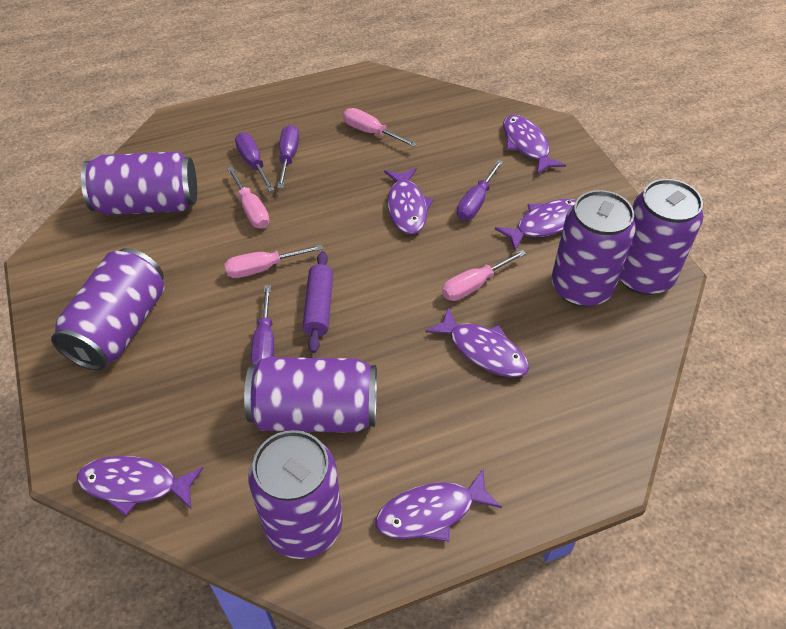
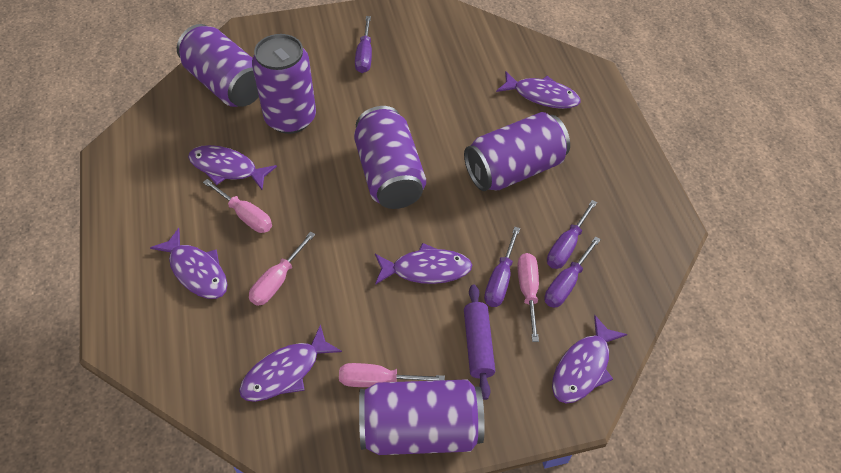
purple can: [51,248,165,371] [81,151,197,215] [244,357,377,433] [249,430,343,559] [552,190,636,307] [619,179,703,295] = 6 -> [177,24,259,107] [252,34,316,134] [354,106,426,209] [359,379,485,455] [464,112,570,191] = 5

